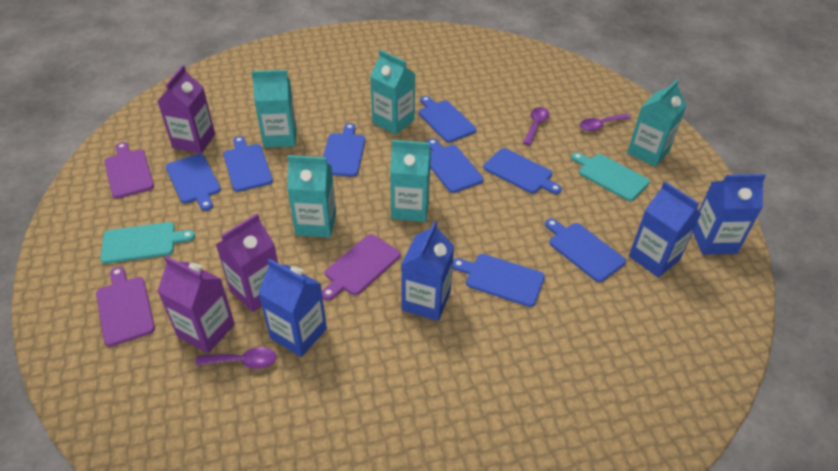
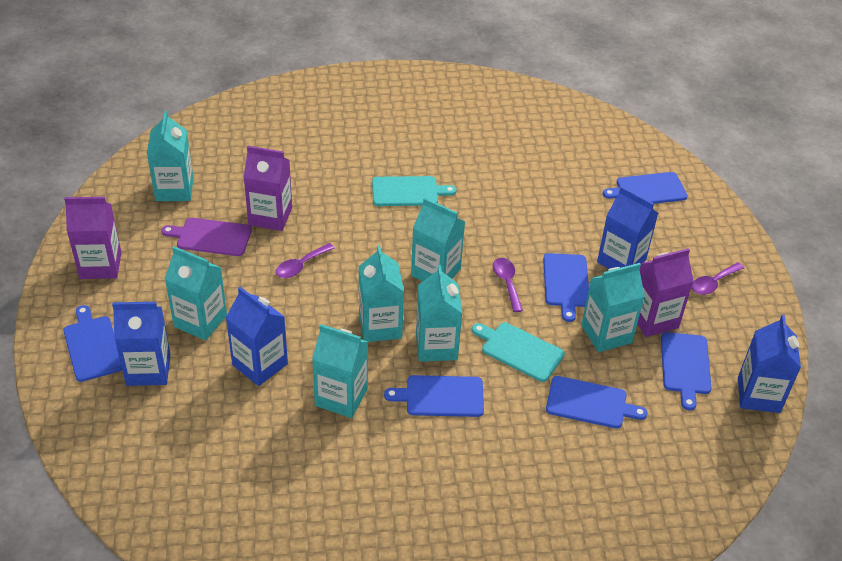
blue cutting board: [166,154,221,211] [223,136,273,192] [323,123,366,177] [419,96,476,142] [427,138,484,193] [453,254,545,307] [483,148,562,194] [545,218,626,282] = 8 -> [63,305,122,382] [384,375,484,417] [543,253,589,322] [546,376,648,428] [603,172,688,204] [661,332,711,410] = 6
purple cutting board: [96,267,155,347] [104,142,154,199] [322,234,400,300] = 3 -> [161,218,252,256] = 1
turquoise carton: [252,70,297,148] [287,155,336,238] [370,50,415,135] [390,140,431,222] [627,79,687,167] = 5 -> [147,111,194,201] [165,246,227,340] [312,324,368,418] [359,245,404,342] [411,198,465,281] [416,265,462,362] [581,263,645,352] = 7

